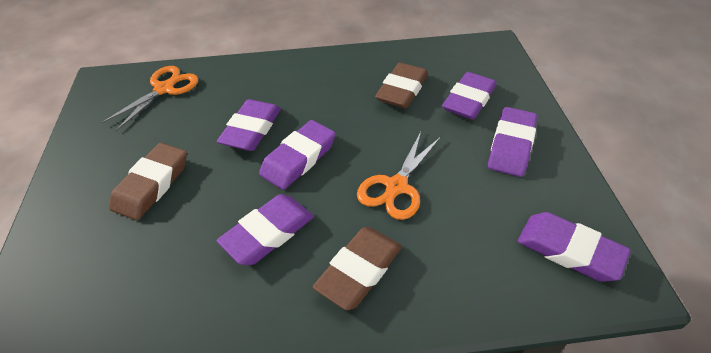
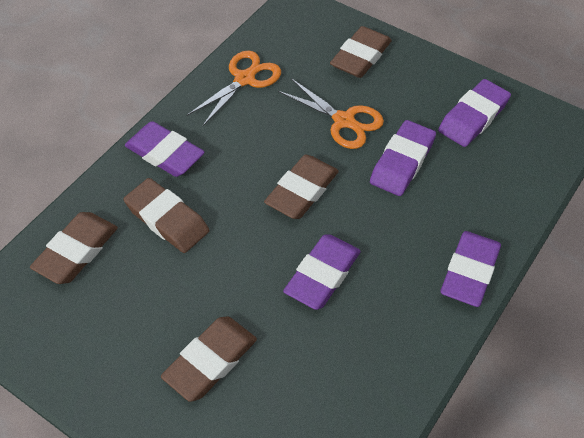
brown eraser: [109,143,187,221] [313,227,402,311] [375,62,428,108] = 3 -> [30,212,118,284] [124,178,209,253] [161,316,257,402] [264,155,339,219] [330,26,392,78] = 5
purple eraser: [217,99,281,151] [217,194,314,265] [259,120,336,190] [442,72,497,120] [488,107,537,177] [518,212,631,282] = 6 -> [125,121,205,177] [283,234,361,310] [370,120,436,196] [438,79,511,147] [440,231,501,307] = 5

